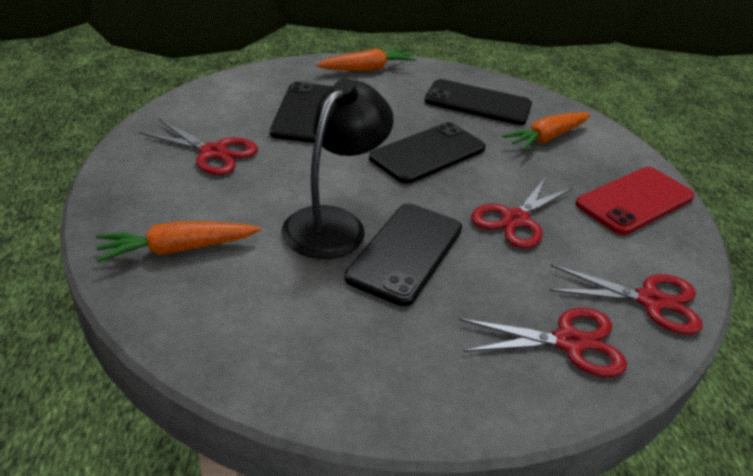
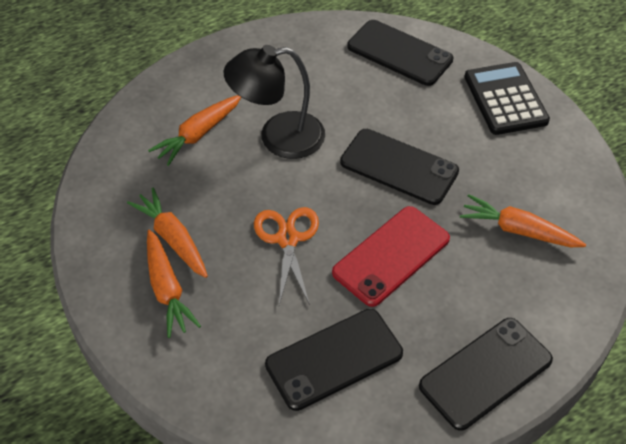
black calculator: none = 0 -> [464,62,550,135] = 1
orange carrot: [96,221,260,262] [316,48,416,71] [502,112,591,151] = 3 -> [127,188,208,278] [147,229,201,338] [148,95,241,166] [460,194,586,247] = 4
orange scissors: none = 0 -> [254,207,319,305] = 1
red scissors: [139,119,258,175] [459,308,627,377] [471,178,573,249] [549,265,703,334] = 4 -> none = 0

